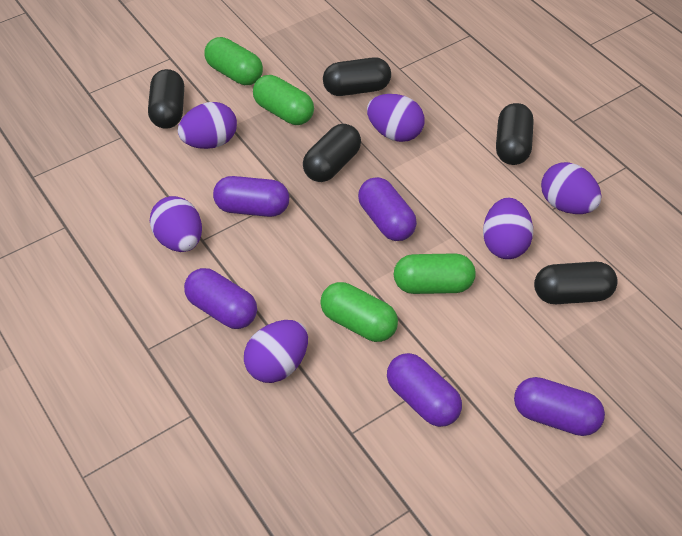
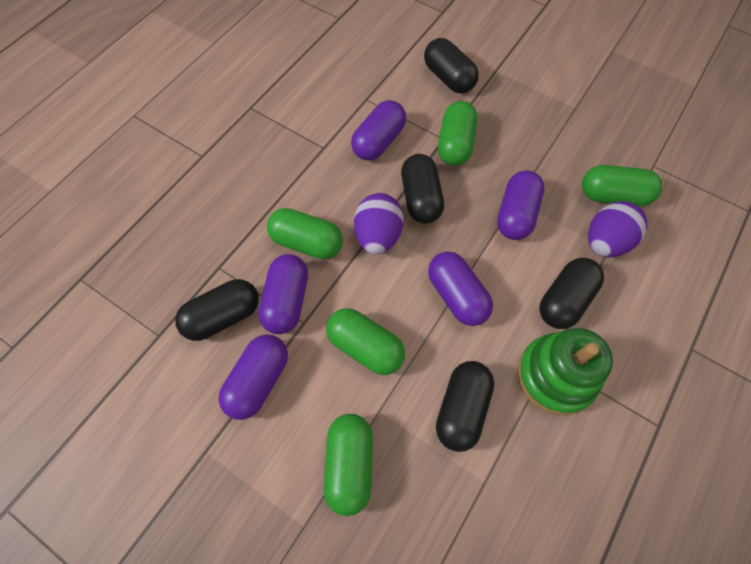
green capsule: [205,37,263,85] [253,75,314,125] [320,282,398,342] [394,253,476,294] = 4 -> [267,208,343,259] [324,414,373,516] [326,308,405,375] [438,101,478,166] [582,165,662,206] = 5
green stacking toy: none = 0 -> [517,328,613,415] = 1
purple egg: [150,196,202,252] [178,102,237,149] [244,320,308,383] [367,94,424,142] [483,198,533,259] [541,162,602,214] = 6 -> [354,193,404,255] [588,201,647,258] = 2

